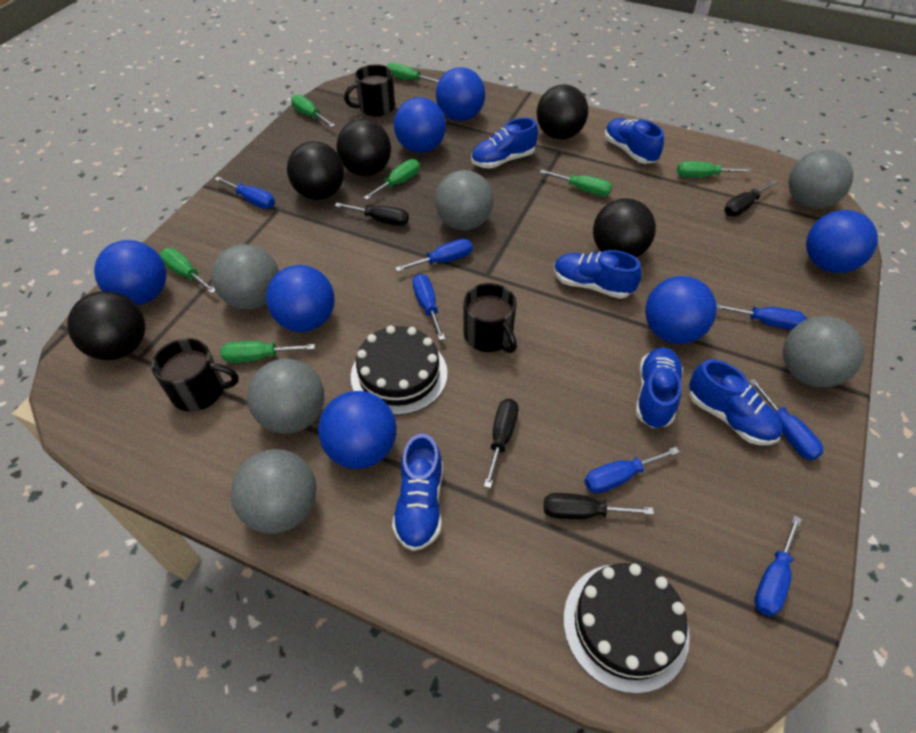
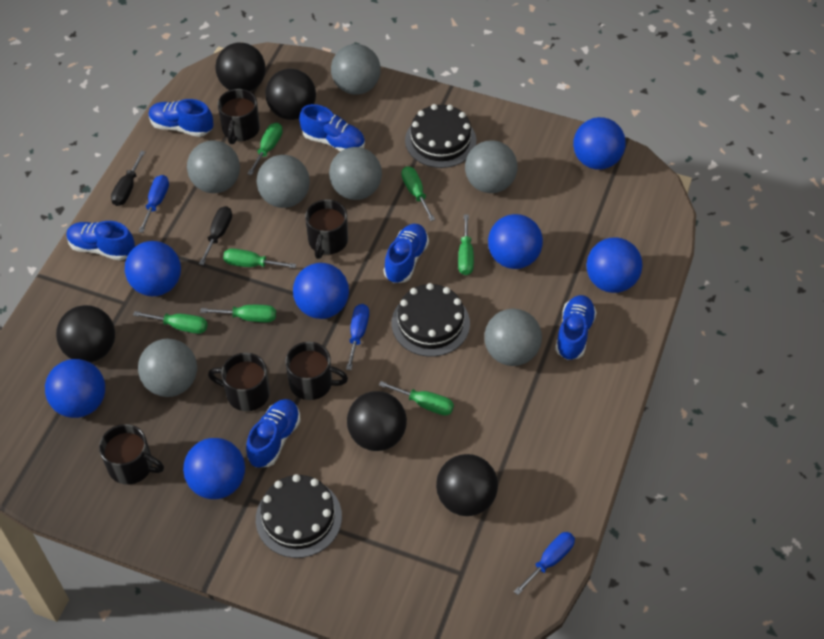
black cake: [351,326,448,415] [563,563,690,694] = 2 -> [256,474,342,558] [392,283,470,357] [405,104,476,168] = 3
black mug: [151,338,239,412] [344,64,395,117] [463,283,517,353] = 3 -> [99,424,164,484] [208,353,270,411] [218,89,260,144] [285,342,348,400] [305,199,348,259] = 5
black screwdriver: [335,203,409,226] [484,399,518,488] [544,493,654,519] [724,180,777,216] = 4 -> [111,151,145,206] [199,206,232,265] = 2
blue screwdriver: [214,177,275,209] [395,239,472,272] [412,274,445,341] [584,447,680,493] [716,304,807,330] [749,379,823,460] [754,515,802,617] = 7 -> [138,175,169,233] [346,304,369,370] [514,532,575,595] = 3
grey ball: [212,244,279,310] [230,449,316,533] [247,359,324,434] [435,170,494,230] [783,316,864,387] [788,150,853,209] = 6 -> [138,339,197,397] [187,140,240,193] [257,155,310,208] [329,147,382,200] [331,44,381,95] [465,140,518,193] [484,308,542,366] = 7

